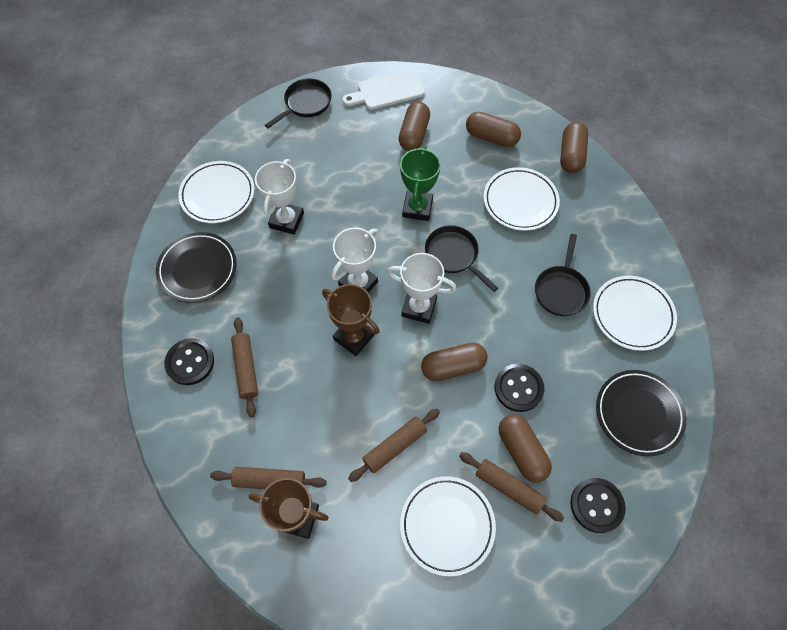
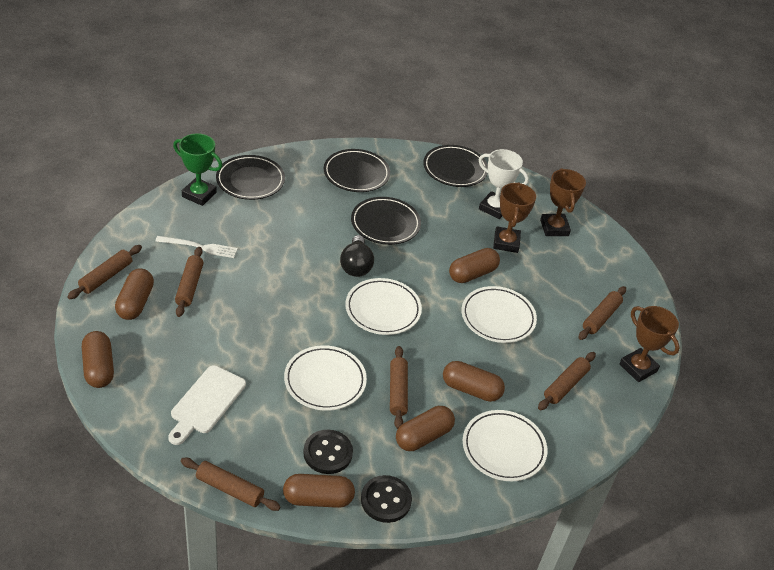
black button: [164,338,214,385] [495,364,544,412] [570,478,626,533] = 3 -> [303,430,353,474] [361,475,412,523] = 2
black light bulb: none = 0 -> [340,235,374,277] = 1
black pan: [265,79,332,129] [425,225,498,292] [535,234,591,316] = 3 -> none = 0
black plate: [156,232,237,303] [596,370,687,456] = 2 -> [216,155,285,200] [324,149,390,192] [351,197,421,245] [423,145,488,187] = 4
brown capsule: [399,102,430,151] [421,343,488,381] [466,112,521,147] [499,414,552,482] [560,122,588,173] = 5 -> [82,331,114,388] [115,269,154,320] [283,474,355,508] [396,406,455,451] [443,361,505,402] [449,248,500,283] = 6
brown rolling pin: [210,467,327,489] [231,317,258,417] [348,409,440,482] [459,452,564,522] = 4 -> [67,245,142,299] [175,247,204,317] [180,458,281,511] [390,346,408,429] [538,352,596,410] [579,286,626,340] = 6
brown trophy: [249,478,329,539] [322,284,380,356] = 2 -> [493,182,536,253] [540,168,586,236] [619,306,680,382] = 3
white fork: none = 0 -> [155,236,237,258] = 1
white trophy: [255,159,304,235] [331,227,379,293] [387,253,456,324] = 3 -> [479,149,529,219] = 1

